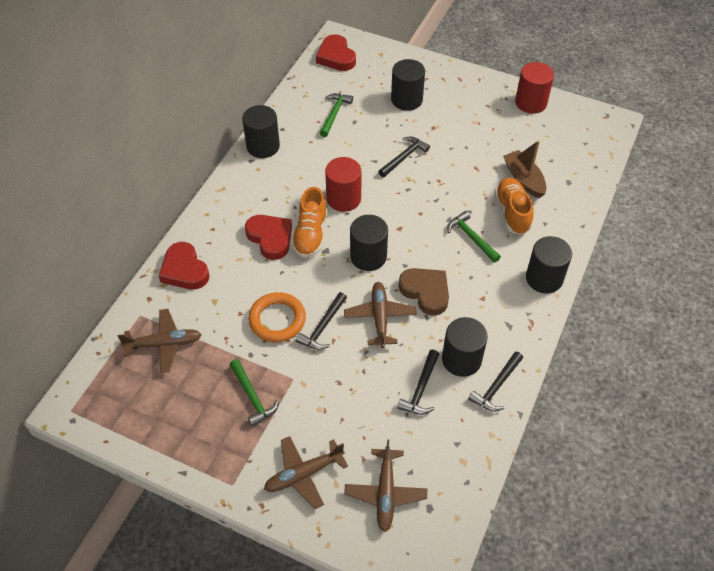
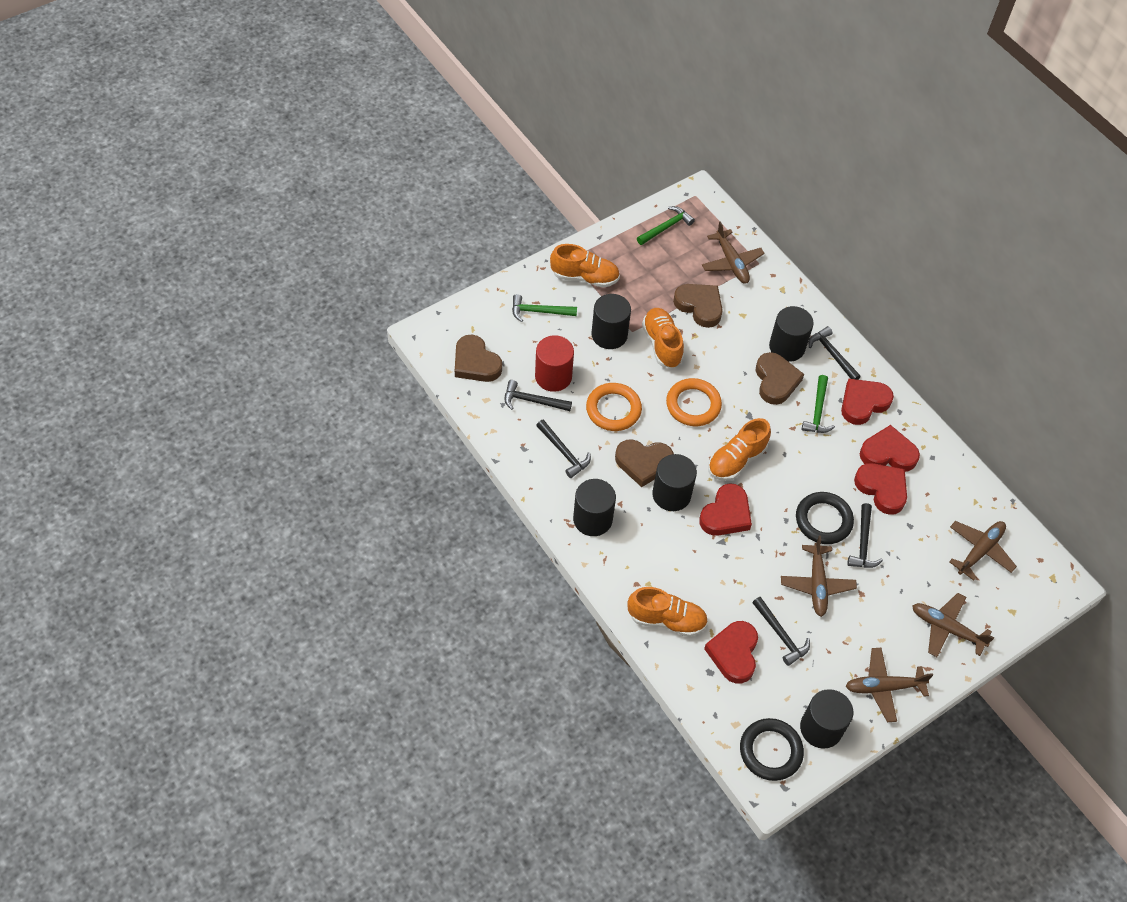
black hammer: [296,292,347,350] [378,136,430,177] [397,350,439,415] [468,351,523,412] = 4 -> [504,380,572,411] [536,420,591,478] [752,597,810,666] [809,326,861,380] [847,503,883,568] = 5
black ring: none = 0 -> [740,718,804,781] [796,492,854,544] = 2
brown boat: [503,141,546,198] = 1 -> none = 0
brown heart: [398,268,449,316] = 1 -> [455,335,502,382] [615,439,674,487] [673,284,723,328] [756,352,804,405] = 4
brown plane: [118,309,202,373] [264,436,348,509] [344,282,417,348] [344,439,427,532] = 4 -> [702,221,765,284] [781,536,857,617] [846,648,933,722] [912,593,994,657] [949,521,1017,581] = 5
orange ring: [248,292,306,342] = 1 -> [586,383,642,431] [666,378,722,426] = 2
orange shoe: [291,187,327,258] [494,178,534,235] = 2 -> [550,244,620,288] [628,587,708,637] [642,308,684,368] [708,418,771,481] = 4
red cylinder: [325,157,361,212] [515,62,554,114] = 2 -> [535,335,574,392] = 1
red heart: [159,242,210,290] [245,215,292,260] [316,34,356,71] = 3 -> [699,483,752,536] [704,621,758,684] [841,379,894,425] [854,463,907,515] [860,425,920,472] = 5

